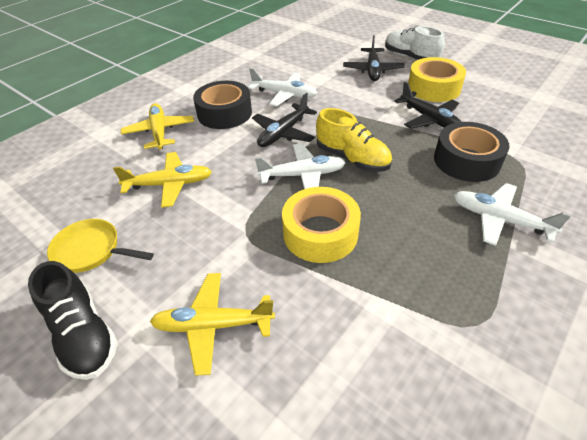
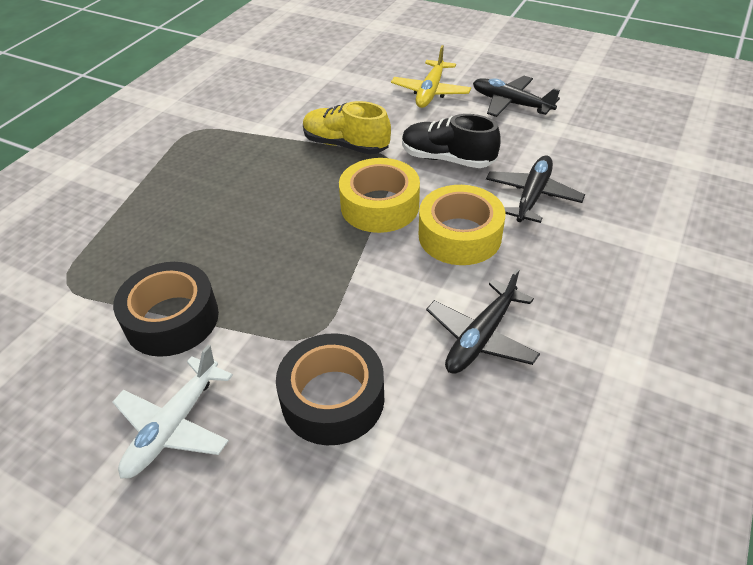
white plane: [248,68,317,106] [255,143,346,189] [454,183,571,246] = 3 -> [113,345,233,479] = 1
white shoe: [385,26,445,60] = 1 -> none = 0
yellow pan: [47,219,154,273] = 1 -> none = 0
yellow plane: [113,152,212,208] [121,103,194,150] [150,273,275,376] = 3 -> [391,45,471,108] = 1

